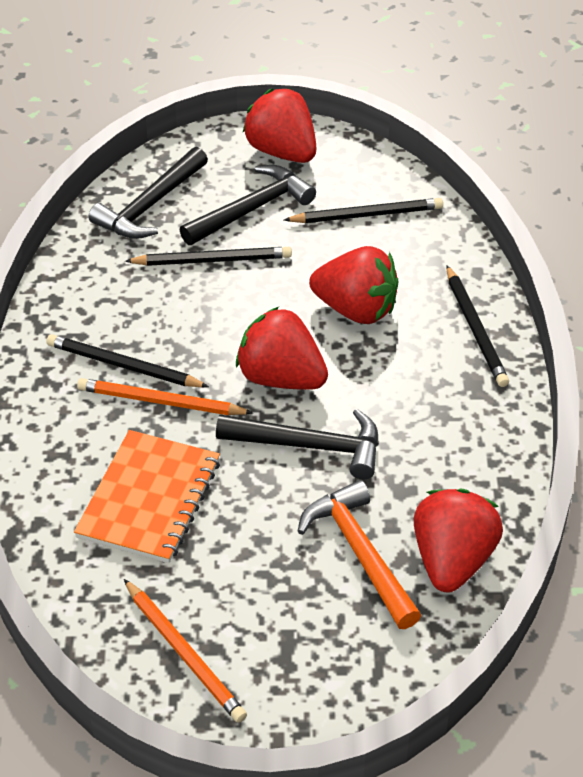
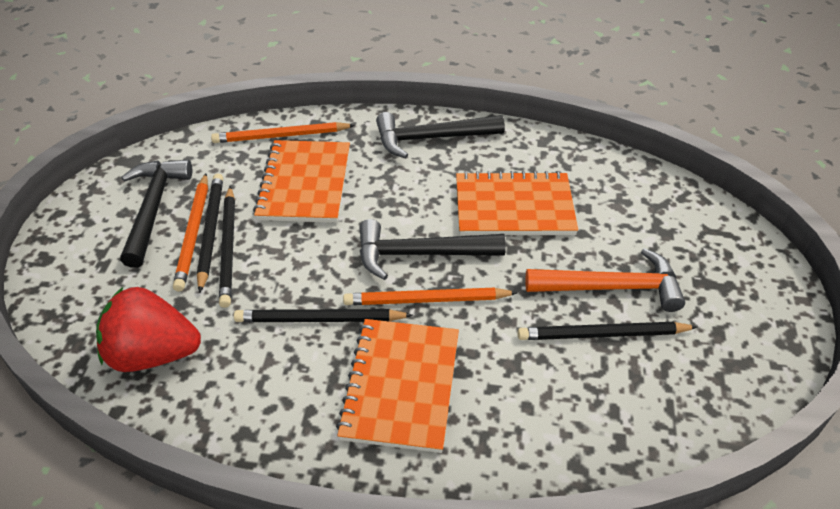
orange notebook: [74,430,220,563] = 1 -> [253,140,350,223] [336,319,459,453] [456,171,578,235] = 3
orange pencil: [77,378,253,415] [124,579,247,723] = 2 -> [173,173,208,292] [211,122,355,143] [343,288,518,305] = 3
red strawberry: [236,307,328,390] [243,88,317,163] [309,246,398,324] [414,489,503,592] = 4 -> [96,287,201,372] = 1

